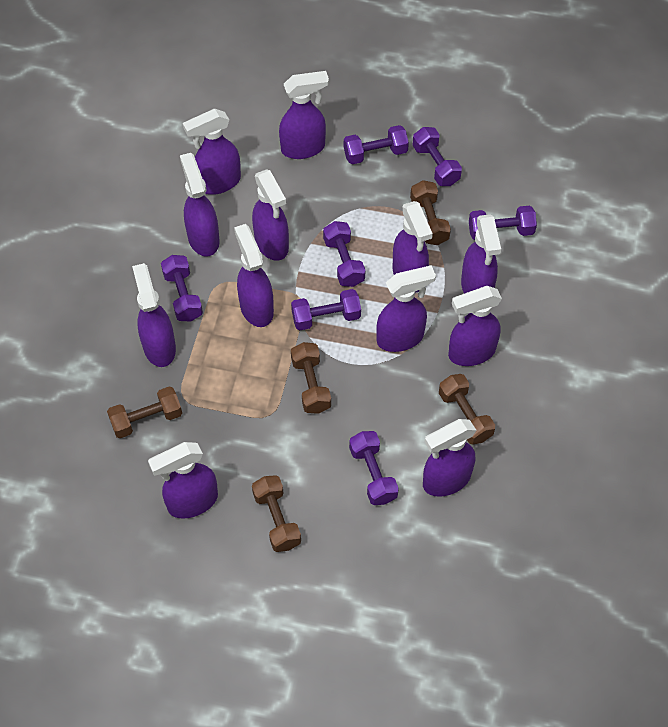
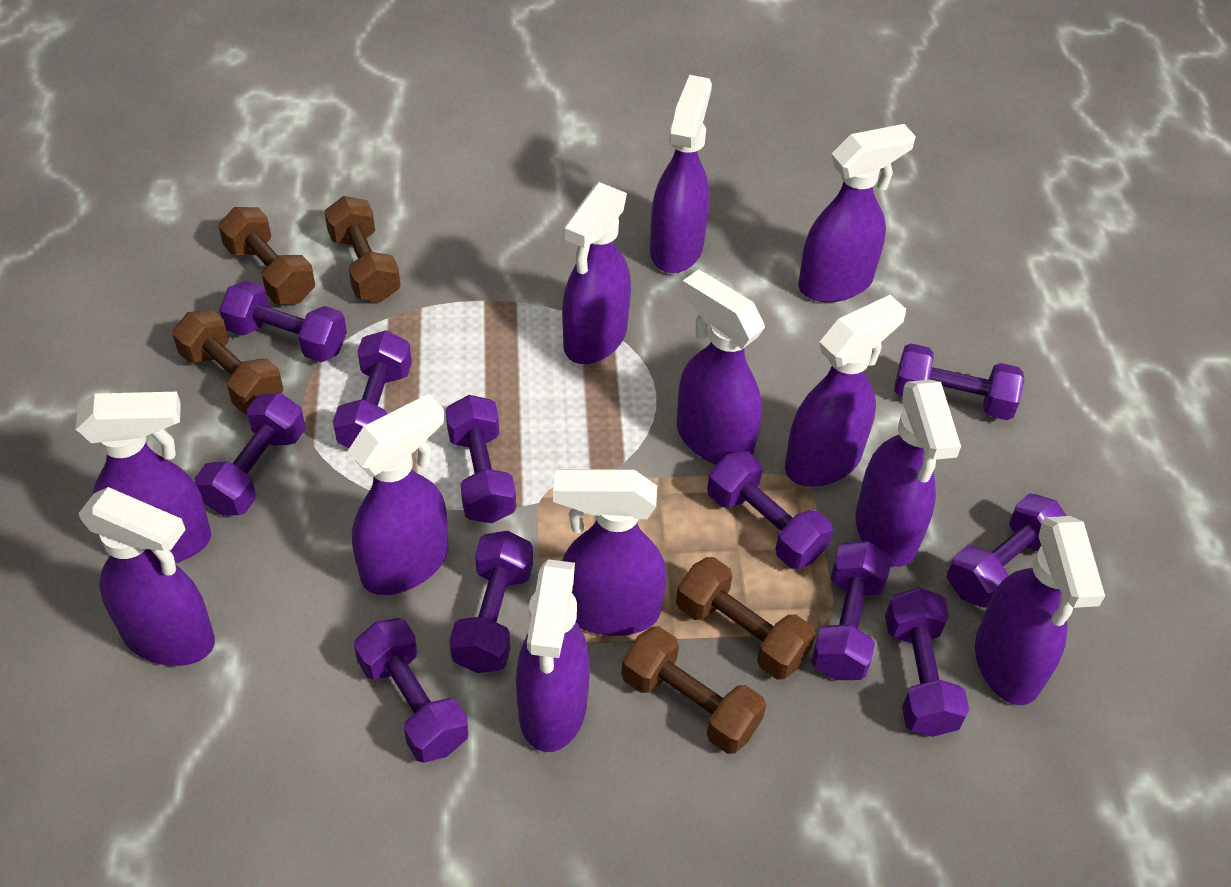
purple dumbbell: [161,255,203,322] [291,289,361,330] [323,221,365,287] [344,125,409,164] [349,431,399,505] [412,127,462,186] [469,206,537,240] = 7 -> [194,393,305,515] [219,280,347,362] [333,330,412,448] [354,618,468,763] [445,395,516,523] [449,531,533,673] [707,451,833,569] [811,541,892,680] [885,588,969,737] [894,343,1025,420] [947,494,1066,608] = 11

